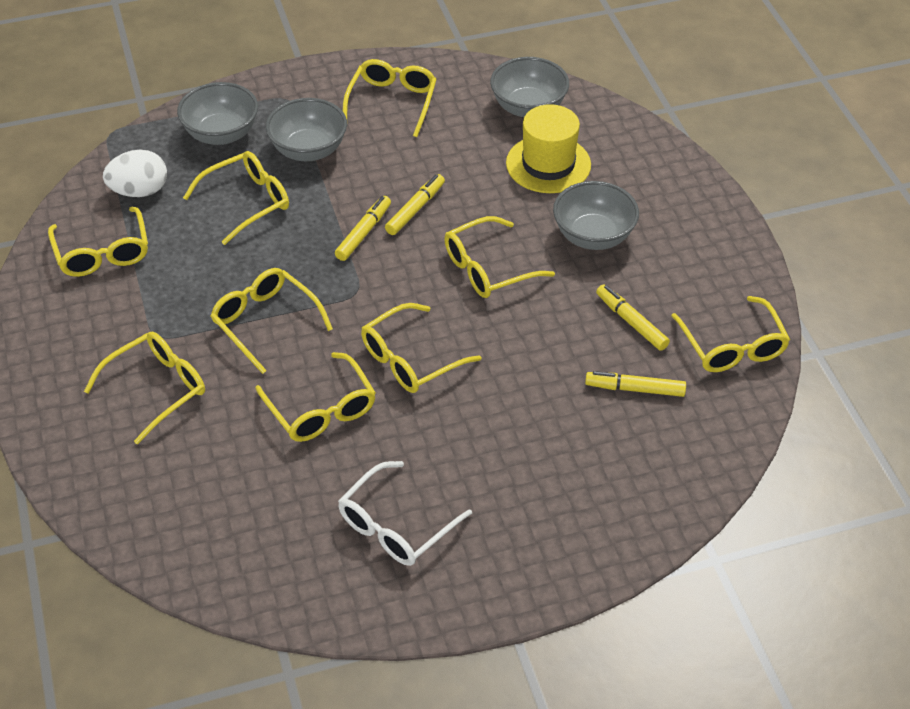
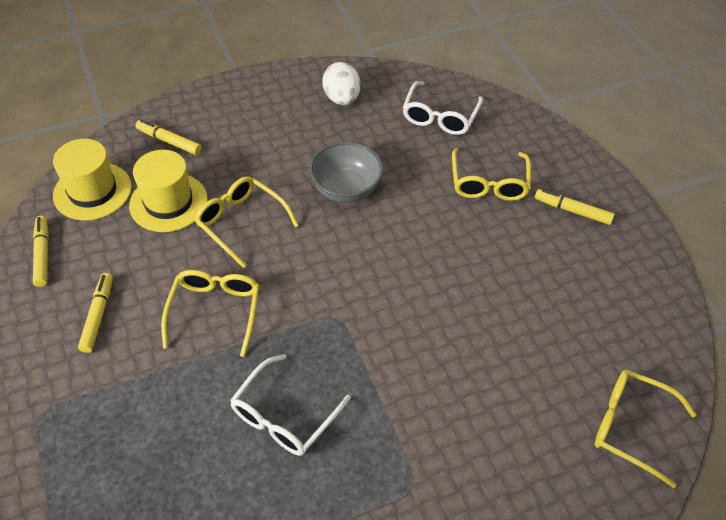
grey bowl: [177,82,258,145] [266,98,347,161] [490,57,569,117] [553,181,639,250] = 4 -> [309,142,383,203] = 1
white glasses: [338,461,472,566] = 1 -> [230,354,351,456] [403,81,483,135] = 2
yellow glasses: [48,207,148,277] [84,332,205,445] [183,151,289,245] [210,268,333,374] [255,352,376,442] [342,59,437,137] [361,303,481,393] [444,216,555,298] [671,296,790,372] = 9 -> [161,270,259,357] [195,176,299,268] [452,148,531,201] [595,370,697,488] = 4
yellow hat: [506,104,591,193] = 1 -> [53,139,132,221] [129,150,208,232] = 2

